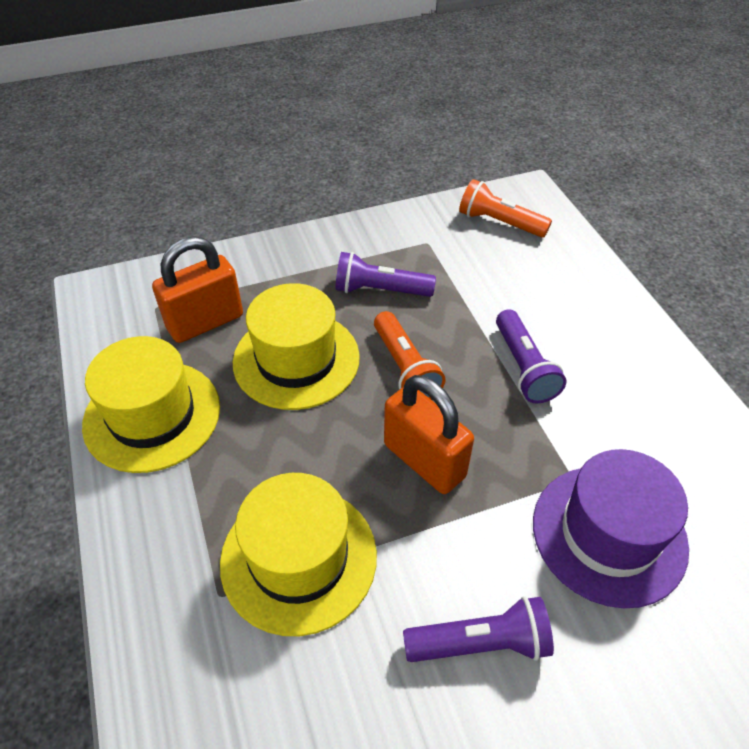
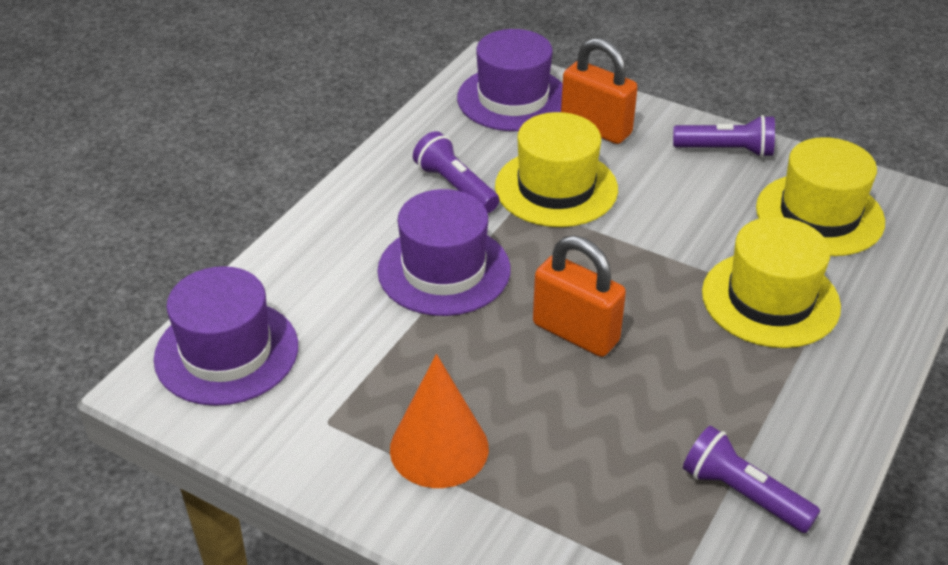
orange cone: none = 0 -> [390,354,489,488] = 1
orange flashlight: [374,311,446,399] [459,179,552,238] = 2 -> none = 0
purple hat: [533,449,689,608] = 1 -> [154,266,298,406] [377,189,511,316] [457,29,563,131] = 3

